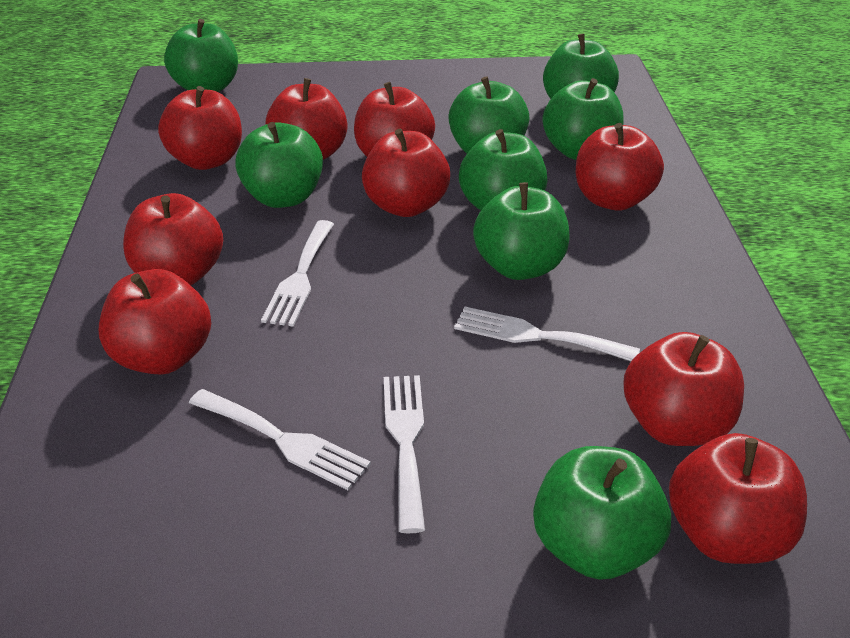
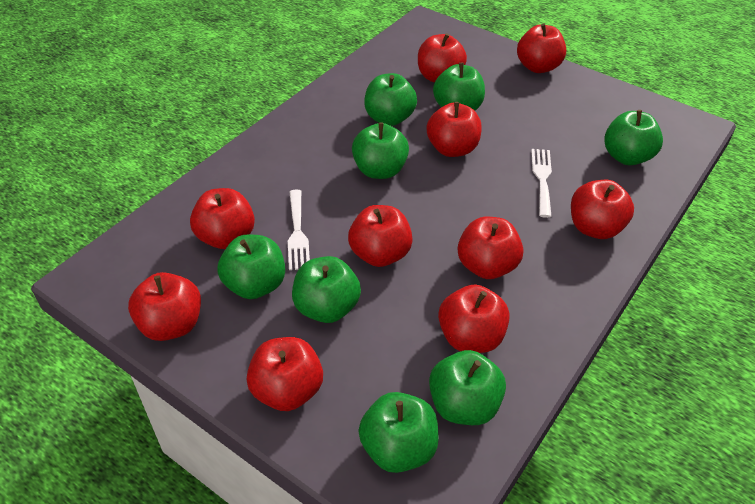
red apple: [99,269,211,375] [123,193,223,285] [158,86,242,170] [266,78,347,159] [354,82,435,157] [362,129,450,217] [576,123,664,211] [623,332,744,446] [669,433,807,564] = 9 -> [128,272,201,341] [190,188,255,249] [247,337,323,411] [348,205,413,267] [418,33,467,83] [427,102,482,157] [438,285,510,353] [458,217,523,279] [517,23,566,73] [571,180,634,239] = 10
white fork: [189,389,371,490] [261,220,334,327] [384,375,425,533] [454,307,640,361] = 4 -> [288,190,310,270] [531,149,552,218] = 2

